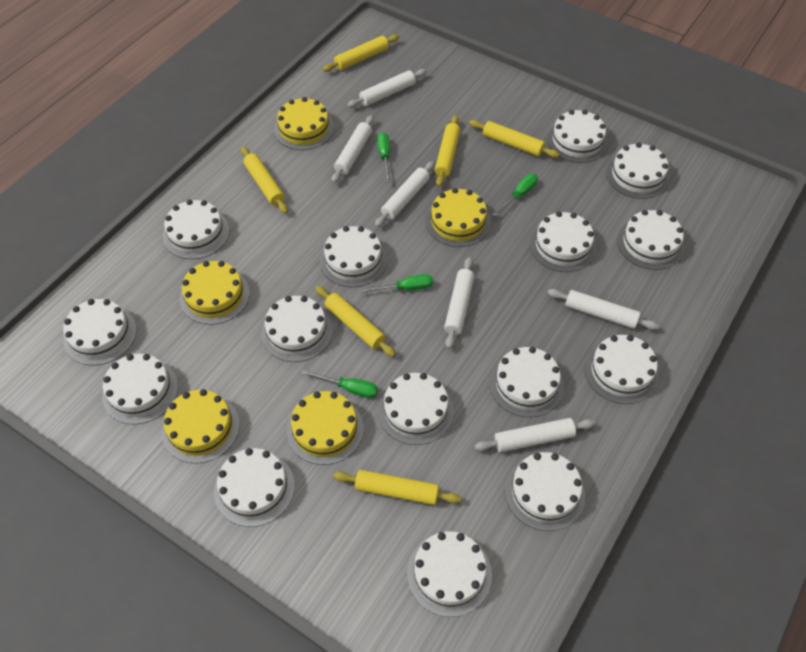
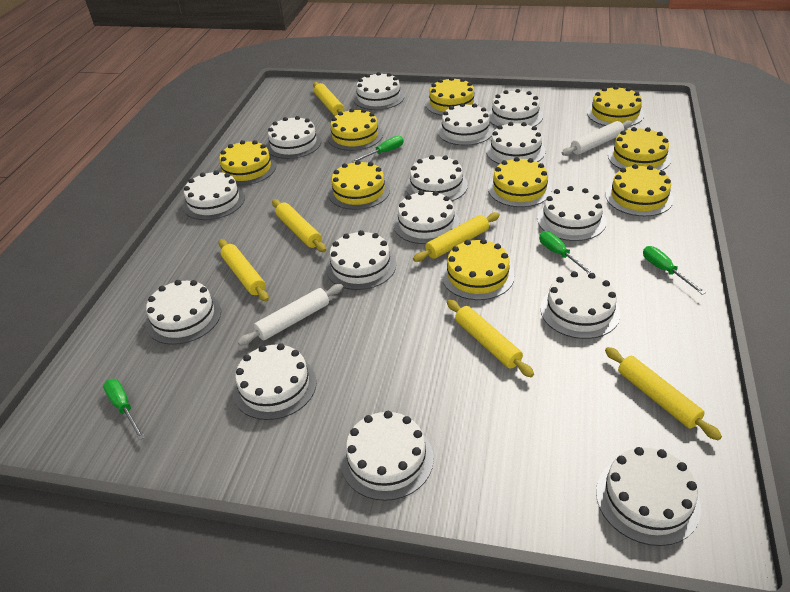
white rolling pin: [332,115,374,183] [347,69,427,108] [375,161,435,227] [444,257,475,349] [474,418,595,453] [548,289,659,330] = 6 -> [237,284,343,346] [562,120,632,156] = 2
yellow cake: [162,389,239,464] [180,261,250,325] [274,97,334,150] [287,391,364,465] [426,188,491,247] = 5 -> [218,140,276,186] [328,108,383,151] [328,160,390,210] [426,77,478,116] [442,239,515,300] [488,157,552,207] [587,86,644,126] [605,164,674,216] [608,127,671,171] = 9

